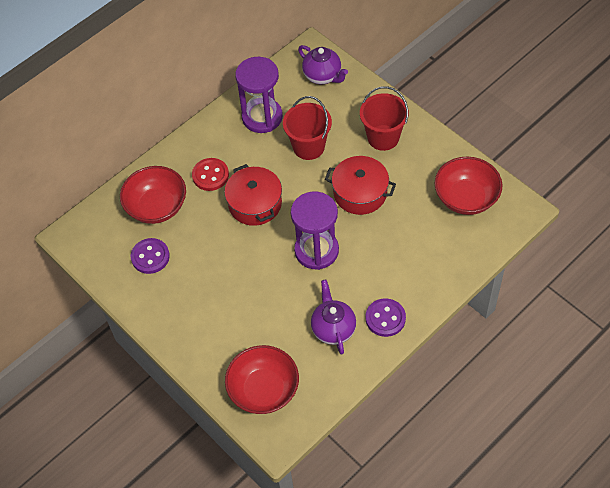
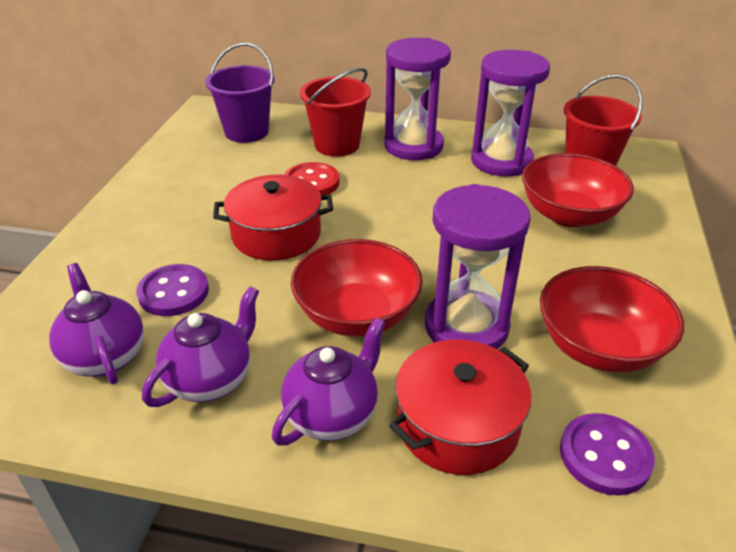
purple bucket: none = 0 -> [205,43,275,143] = 1
purple hourglass: [235,57,283,133] [291,192,339,270] = 2 -> [384,38,451,160] [425,184,531,349] [471,50,550,176] = 3
purple teapot: [298,45,348,84] [311,280,356,355] = 2 -> [49,263,144,384] [142,286,259,407] [272,317,386,446] = 3

